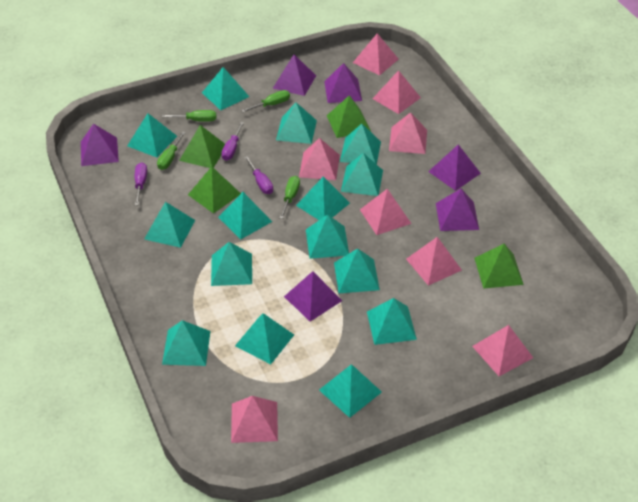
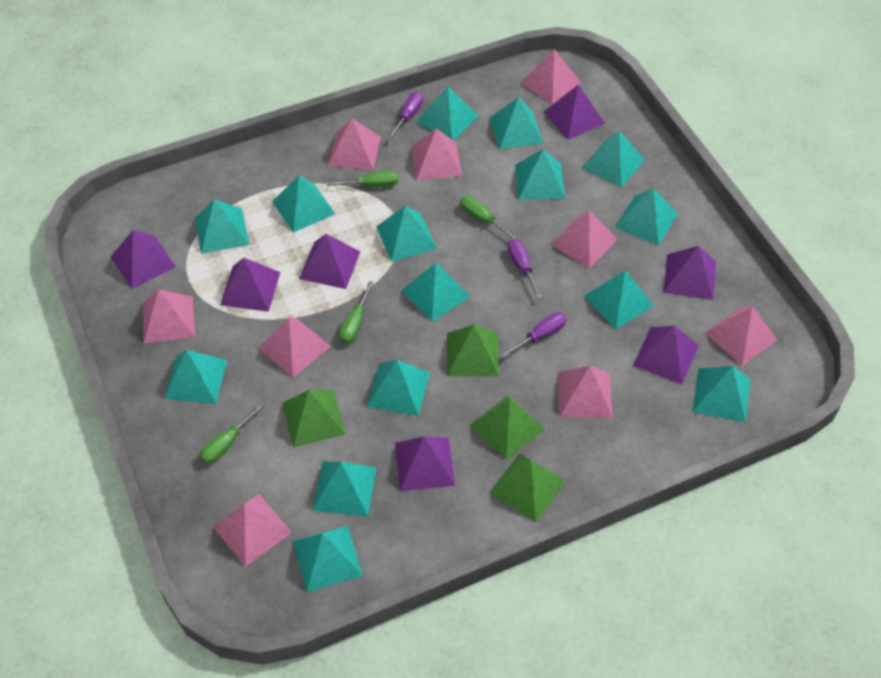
pink pyramid: [231,396,278,443] [299,138,340,180] [353,33,399,76] [360,189,411,235] [372,70,421,114] [389,112,427,154] [406,237,462,286] [472,325,533,376] = 8 -> [143,289,195,344] [213,494,292,567] [258,317,331,378] [328,118,381,170] [411,129,462,181] [520,49,581,105] [551,210,618,269] [557,366,613,418] [705,306,777,366] = 9
purple pyramid: [81,124,119,166] [272,55,316,96] [284,271,342,322] [324,63,362,103] [428,145,481,191] [436,189,479,231] = 6 -> [111,230,176,289] [220,258,280,312] [299,234,360,289] [395,437,455,491] [544,84,605,140] [633,326,699,385] [663,246,716,300] = 7

